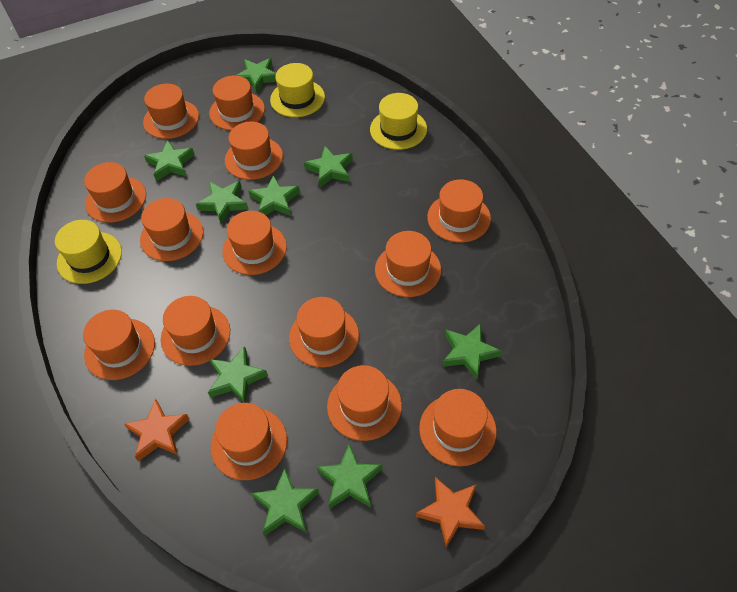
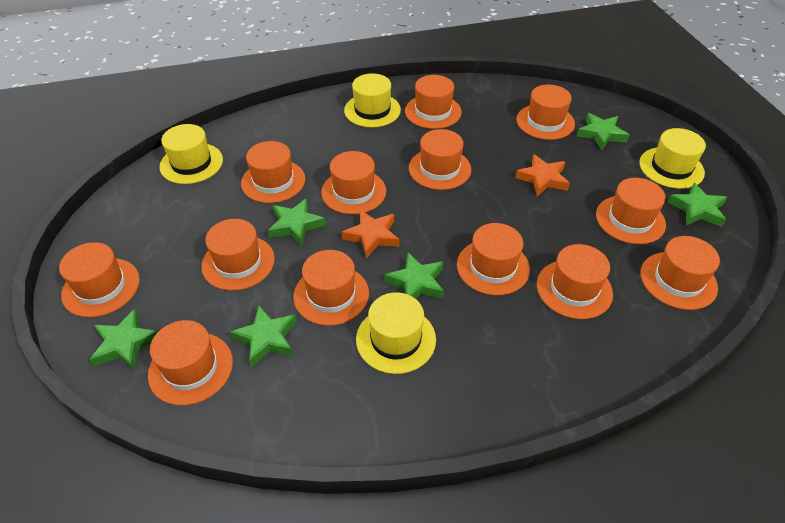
green star: [144,140,195,181] [196,181,248,224] [208,346,268,403] [236,58,276,93] [248,175,300,216] [251,468,319,536] [304,146,353,188] [316,444,383,509] [442,323,502,380] = 9 -> [89,309,158,370] [230,306,297,367] [268,198,325,246] [385,253,444,299] [577,113,629,150] [668,183,727,227] = 6
orange hat: [83,310,155,380] [84,162,146,223] [140,198,204,261] [143,84,199,139] [161,296,230,366] [209,75,265,130] [211,403,287,480] [222,211,287,275] [225,122,283,180] [289,297,359,367] [327,365,402,441] [375,231,441,297] [419,389,497,466] [427,179,491,243] = 14 -> [59,242,140,317] [148,320,233,405] [201,219,275,291] [241,141,305,203] [293,250,369,326] [321,151,386,214] [405,75,462,129] [409,129,471,190] [457,223,530,295] [516,85,575,140] [537,244,613,319] [596,178,666,244] [641,236,720,310] = 13
yellow hat: [55,220,122,284] [270,63,325,117] [370,93,427,150] = 3 -> [159,124,223,184] [344,73,401,128] [356,292,436,374] [639,128,706,189] = 4

